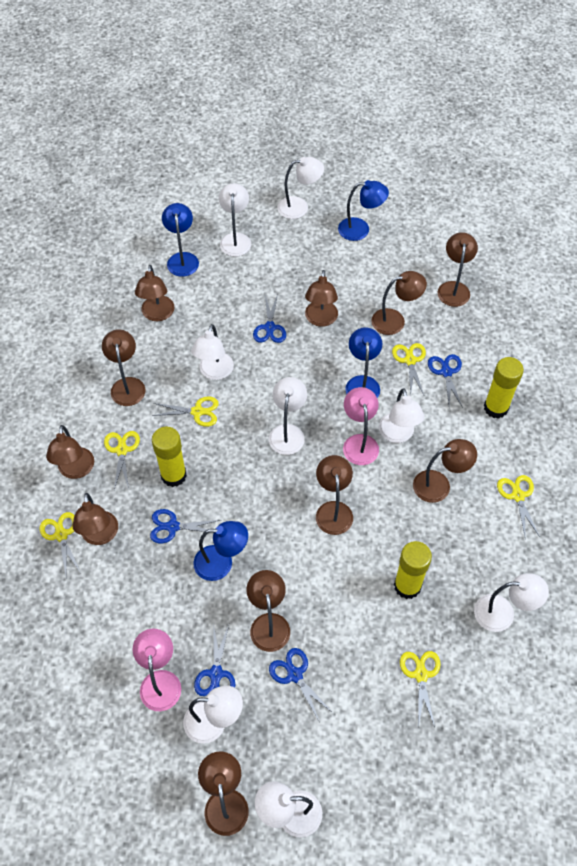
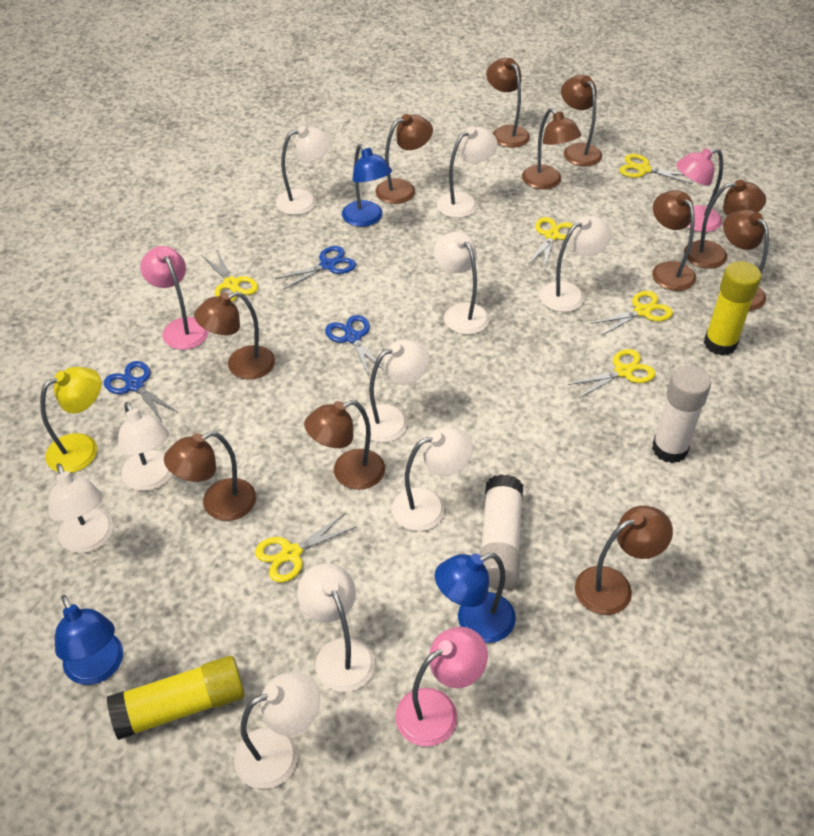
blue lamp: [162,203,199,277] [193,521,248,581] [338,180,389,241] [345,327,382,398] = 4 -> [55,595,123,685] [342,144,392,227] [435,553,516,643] = 3
blue scissors: [150,509,220,544] [194,623,236,696] [253,294,286,343] [269,648,333,721] [428,354,463,408] = 5 -> [104,361,179,423] [275,246,356,289] [325,315,385,376] = 3
pink lamp: [133,629,181,711] [343,387,379,465] = 2 -> [140,246,209,350] [395,627,488,747] [676,148,723,232] = 3
white glue stick: none = 0 -> [479,474,523,589] [652,365,711,463] = 2
white lamp: [183,686,243,744] [191,324,234,380] [219,183,251,257] [255,781,322,837] [269,377,307,455] [277,157,324,219] [379,388,425,443] [474,573,549,632] = 8 -> [49,463,113,553] [118,402,172,491] [234,672,320,789] [276,126,331,215] [297,563,375,692] [358,340,430,442] [392,427,473,531] [434,232,489,335] [437,127,497,218] [540,216,612,312] = 10
yellow glue stick: [152,427,187,487] [394,541,432,599] [484,357,524,419] = 3 -> [107,656,245,740] [704,261,761,356] = 2
yellow lamp: none = 0 -> [40,367,101,473] = 1

